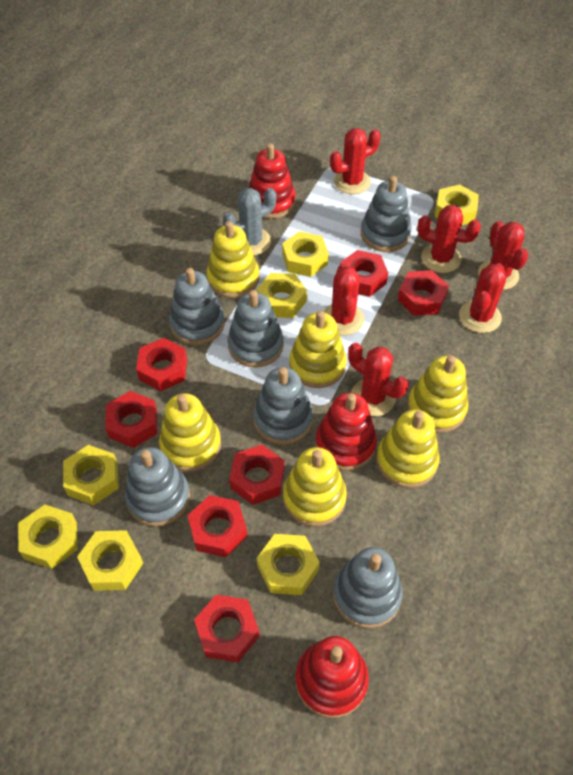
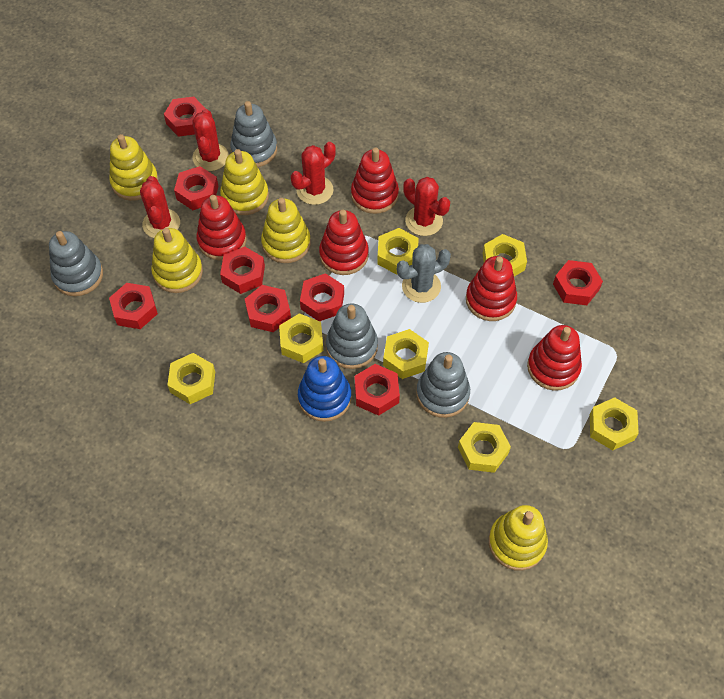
blue stacking toy: none = 0 -> [298,356,351,422] = 1
grey stacking toy: [125,447,190,527] [169,268,225,345] [228,290,284,368] [253,367,313,445] [333,547,402,628] [361,176,412,252] = 6 -> [49,231,103,296] [230,101,277,167] [326,303,378,369] [416,352,470,418] = 4
red cactus: [324,263,364,335] [330,128,381,194] [348,343,409,416] [417,205,481,273] [459,263,506,333] [478,221,528,290] = 6 -> [140,176,180,238] [192,109,229,171] [291,142,336,205] [403,177,450,236] = 4
red nut: [105,391,157,448] [136,338,187,391] [188,495,247,557] [194,595,260,662] [229,444,284,505] [340,250,388,297] [398,270,449,316] = 7 -> [109,283,158,329] [164,97,206,137] [174,166,219,210] [220,247,265,294] [245,285,291,332] [300,273,344,321] [355,364,400,416] [553,260,603,305] = 8
red stacking toy: [249,143,296,219] [295,636,369,718] [316,392,377,471] = 3 -> [197,195,246,260] [319,210,369,275] [351,148,399,214] [466,256,517,321] [527,325,582,391] = 5
yellow stacking toy: [159,393,221,472] [207,221,260,298] [283,447,347,527] [289,310,346,388] [377,409,440,488] [408,355,468,433] = 6 -> [109,134,159,201] [151,228,203,293] [220,149,269,215] [261,198,311,263] [489,505,548,571] = 5

